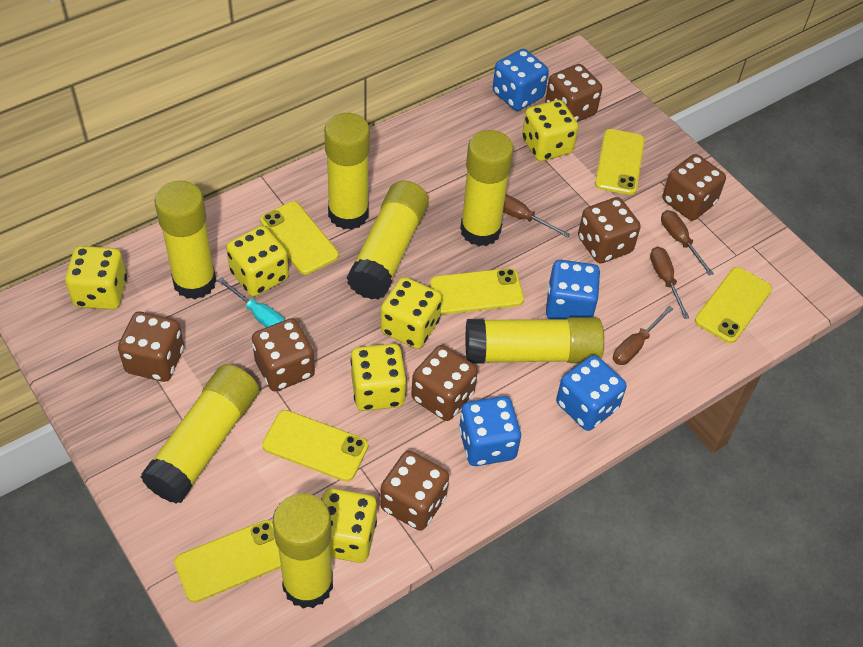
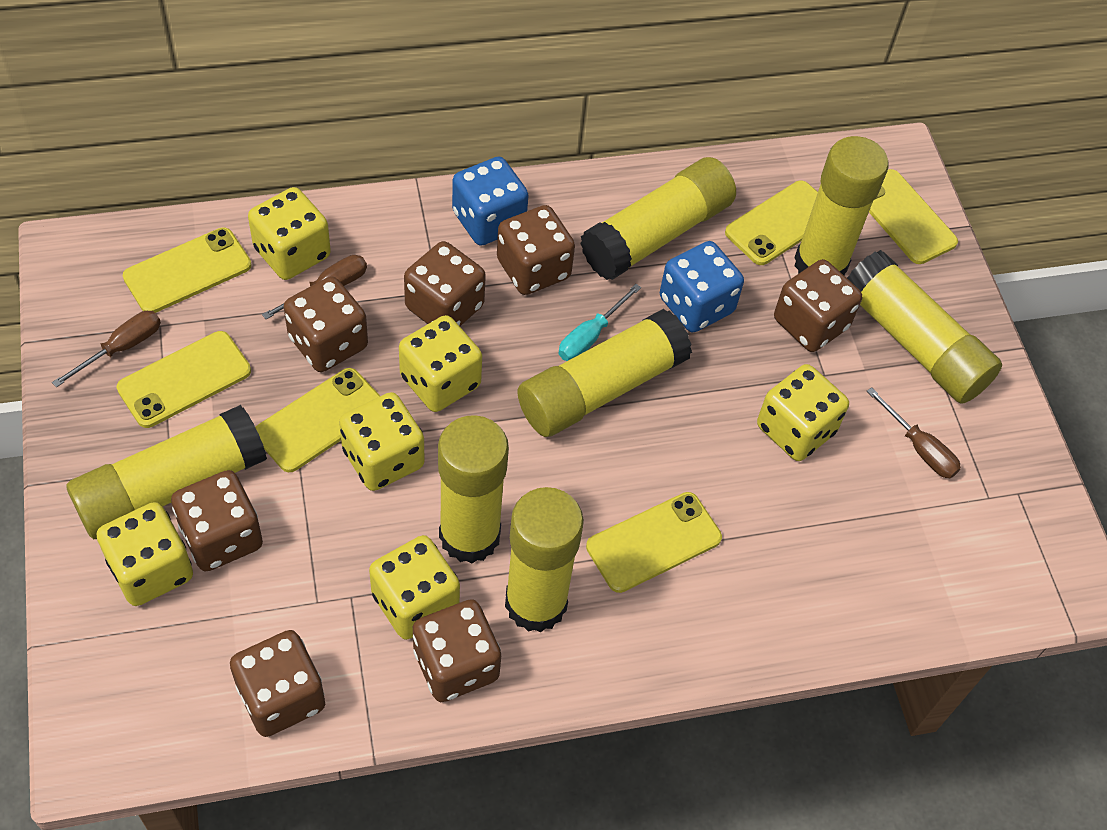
blue dice: [459,396,521,466] [493,49,549,111] [546,260,600,319] [556,355,627,431] = 4 -> [452,157,529,246] [660,241,744,332] = 2
brown screwdriver: [503,194,570,237] [613,306,673,365] [650,247,689,319] [661,210,714,276] = 4 -> [52,311,161,387] [262,255,367,319] [867,387,961,478] = 3

